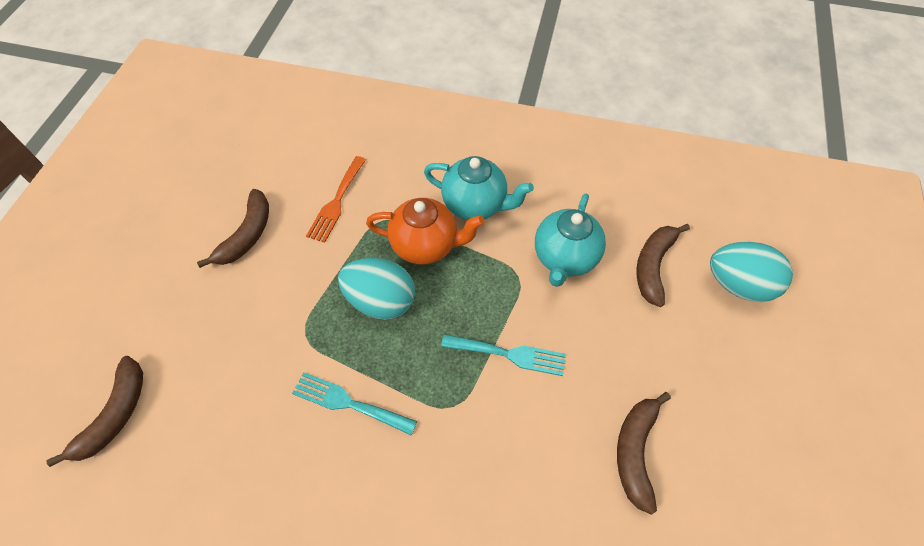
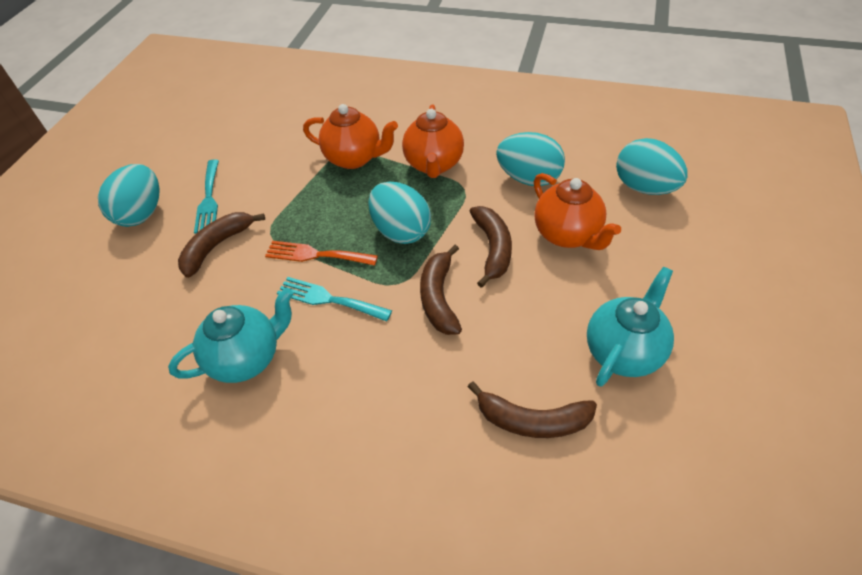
orange teapot: [366,198,485,264] = 1 -> [303,104,398,169] [402,105,464,178] [533,173,621,250] = 3
turquoise egg: [338,258,415,320] [710,242,793,302] = 2 -> [98,164,160,227] [368,182,431,244] [496,132,565,186] [616,138,688,195] = 4

